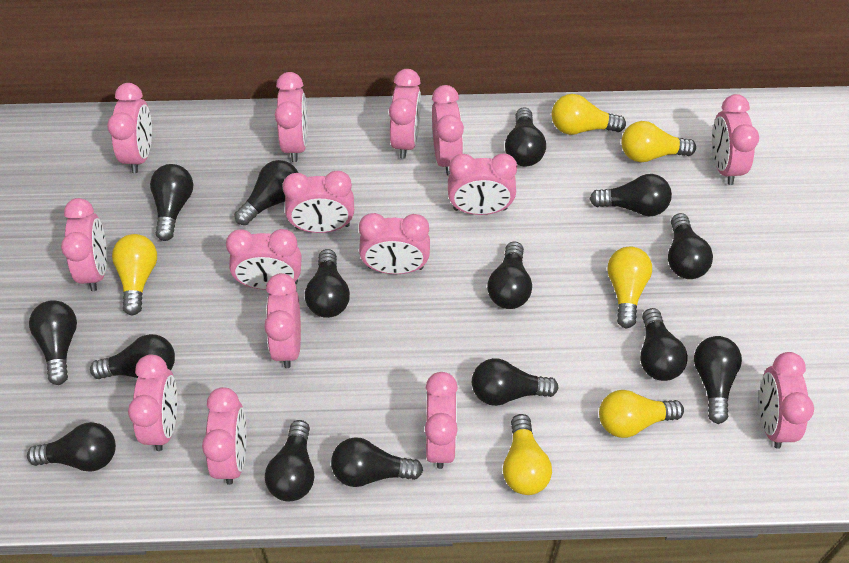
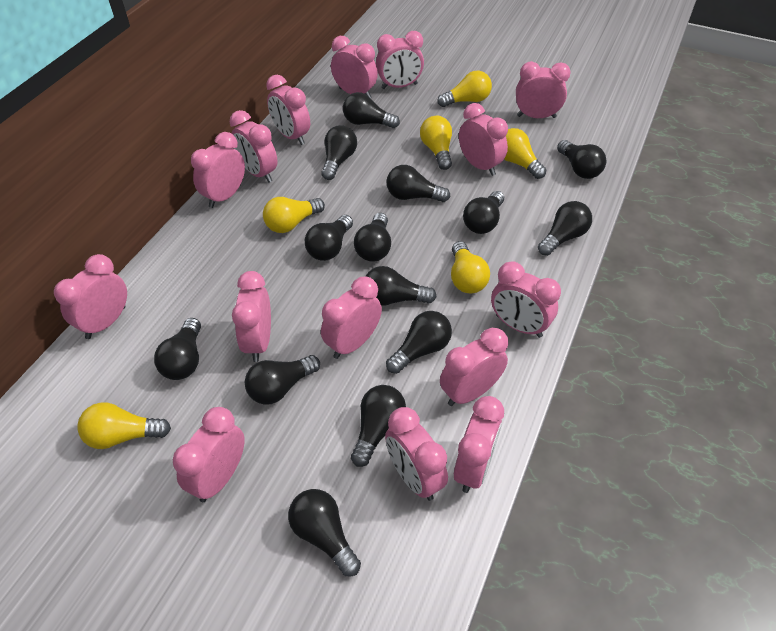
black light bulb: [27,422,116,472] [29,300,77,385] [90,334,175,379] [150,164,193,241] [234,160,298,225] [265,420,314,502] [305,249,350,318] [331,437,423,487] [472,358,558,406] [487,242,532,309] [505,107,546,167] [590,174,672,216] [640,308,688,381] [668,213,713,279] [694,336,742,424] = 15 -> [154,318,201,380] [245,355,320,405] [288,489,361,576] [305,215,353,261] [321,125,357,180] [343,92,400,128] [351,385,406,467] [354,213,391,261] [365,266,437,306] [386,165,450,202] [386,311,452,374] [463,191,504,234] [538,201,592,256] [557,140,606,179] = 14

